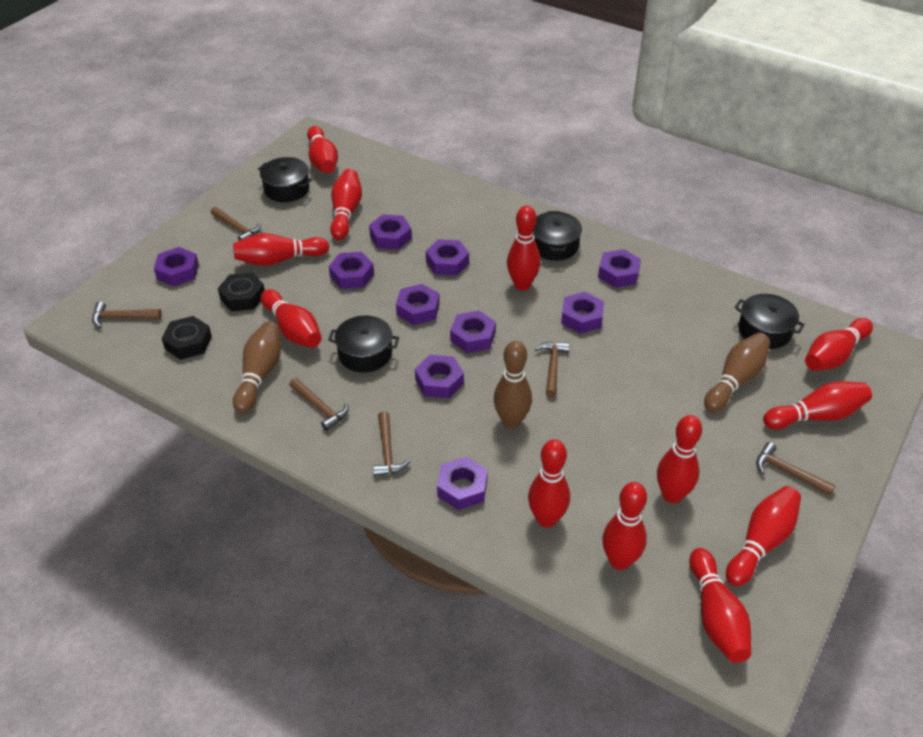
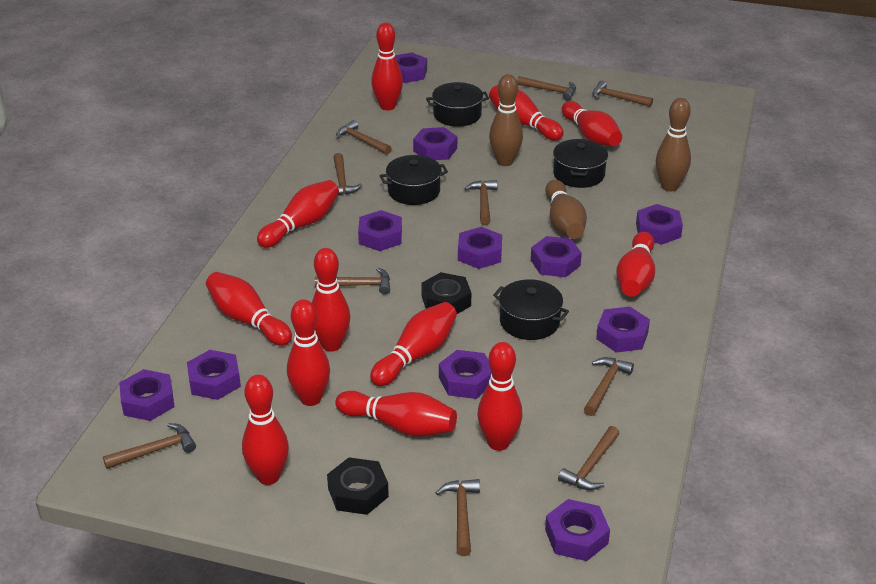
brown hammer: [92,301,162,328] [211,207,261,241] [289,378,349,431] [373,411,411,477] [535,342,569,398] [756,442,836,496] = 6 -> [103,423,196,469] [315,268,390,295] [333,153,362,195] [336,120,392,155] [436,479,480,556] [464,180,498,225] [517,76,576,101] [558,426,620,490] [584,357,634,416] [593,81,653,107] = 10
purple nut: [154,247,199,286] [329,252,374,289] [369,214,412,250] [396,284,440,325] [415,355,464,398] [426,239,469,276] [437,457,488,510] [450,311,496,353] [561,292,604,334] [598,249,641,288] = 10 -> [119,369,175,421] [187,350,241,400] [358,210,402,251] [395,52,427,83] [413,127,457,160] [439,350,491,399] [458,227,502,269] [531,236,582,277] [545,499,610,561] [596,307,650,353] [636,204,683,245] = 11

